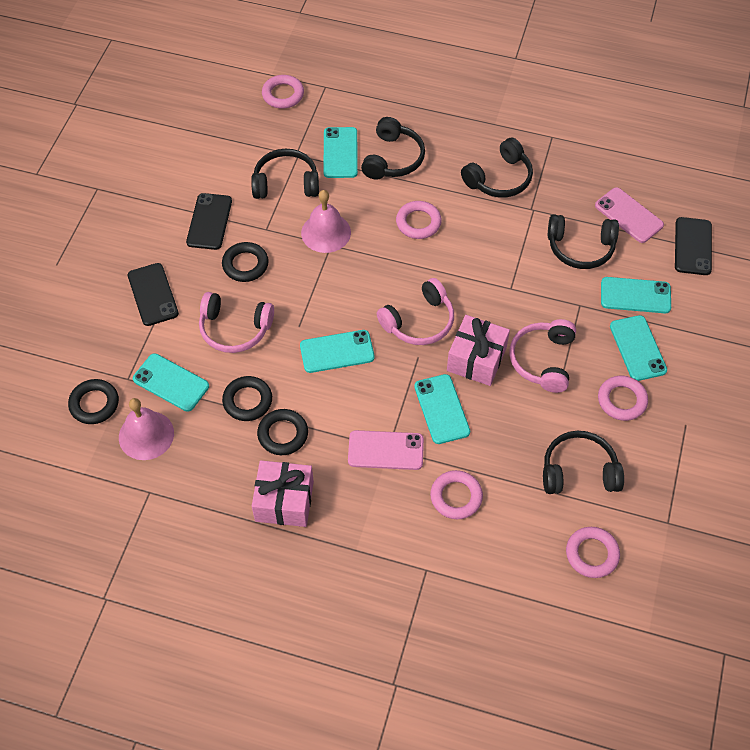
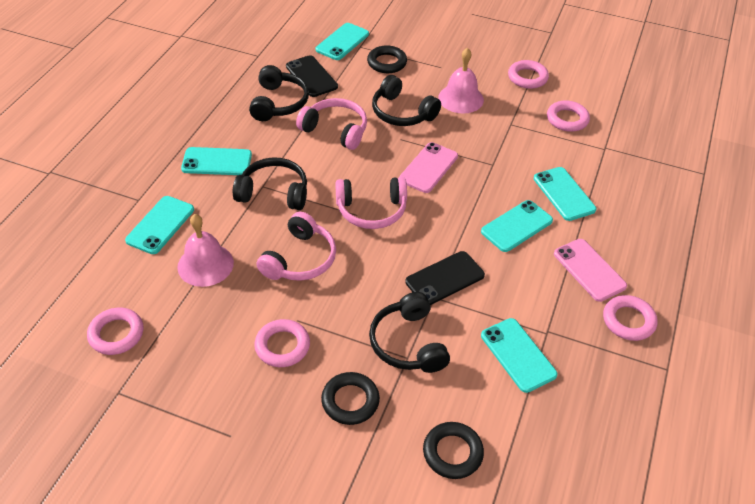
black headphones: [251,149,319,199] [361,117,425,180] [461,138,533,198] [543,431,624,494] [548,214,619,269] = 5 -> [233,157,307,210] [249,65,309,121] [369,292,450,373] [372,75,441,126] = 4
black phone: [127,263,179,326] [186,193,232,250] [675,217,712,275] = 3 -> [286,55,338,97] [405,251,485,305] = 2
black ring: [68,379,119,424] [222,242,269,282] [222,376,272,421] [257,409,308,455] = 4 -> [321,372,380,425] [367,45,407,73] [423,422,484,479] = 3
pink gift: [252,460,314,527] [447,315,510,386] = 2 -> none = 0

